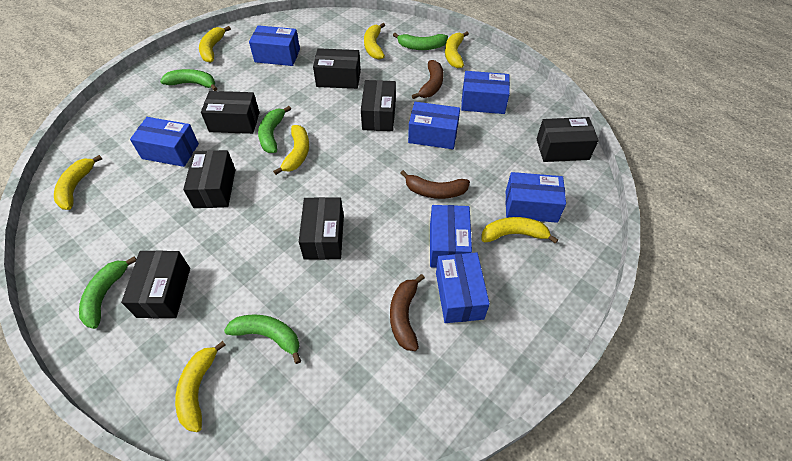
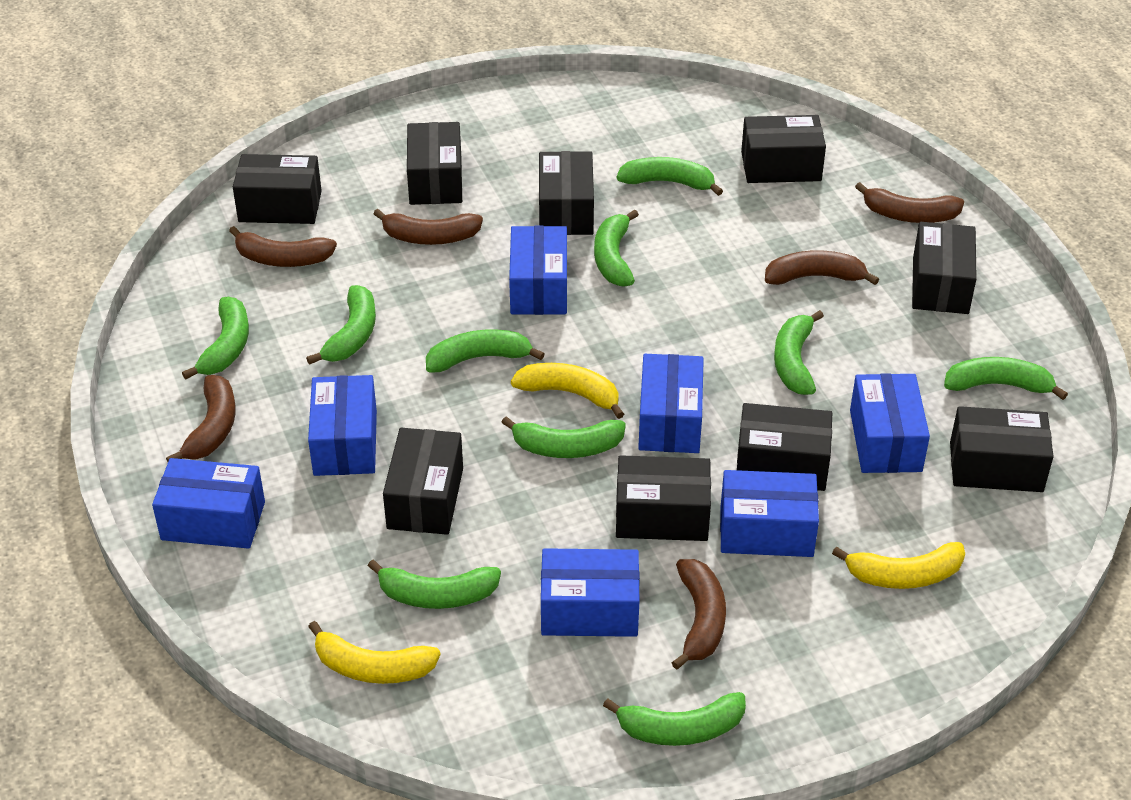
black box: [121,250,190,318] [183,150,235,208] [201,91,260,134] [299,197,344,260] [313,48,361,89] [361,80,396,131] [537,117,599,162] = 7 -> [233,154,322,224] [383,428,463,535] [407,122,462,205] [539,151,594,235] [616,455,711,541] [737,403,832,491] [741,115,826,183] [912,222,977,314] [950,406,1054,492] = 9
brown banana: [390,274,425,351] [401,170,470,199] [412,60,444,99] = 3 -> [166,375,236,462] [229,226,337,267] [373,209,483,245] [671,559,726,670] [765,250,879,285] [855,182,964,223] = 6
green banana: [79,257,136,329] [160,69,218,91] [224,314,301,364] [258,106,291,153] [393,33,448,50] = 5 -> [182,297,249,380] [306,285,376,365] [368,560,501,609] [426,329,545,373] [501,416,626,458] [594,209,639,287] [603,692,746,746] [617,157,723,196] [774,310,824,395] [944,357,1068,400] = 10
yellow banana: [54,155,102,210] [175,341,226,432] [199,26,231,63] [273,125,309,175] [364,23,385,60] [445,31,469,68] [482,217,558,244] = 7 -> [308,621,441,684] [511,363,624,419] [832,542,965,589] = 3

